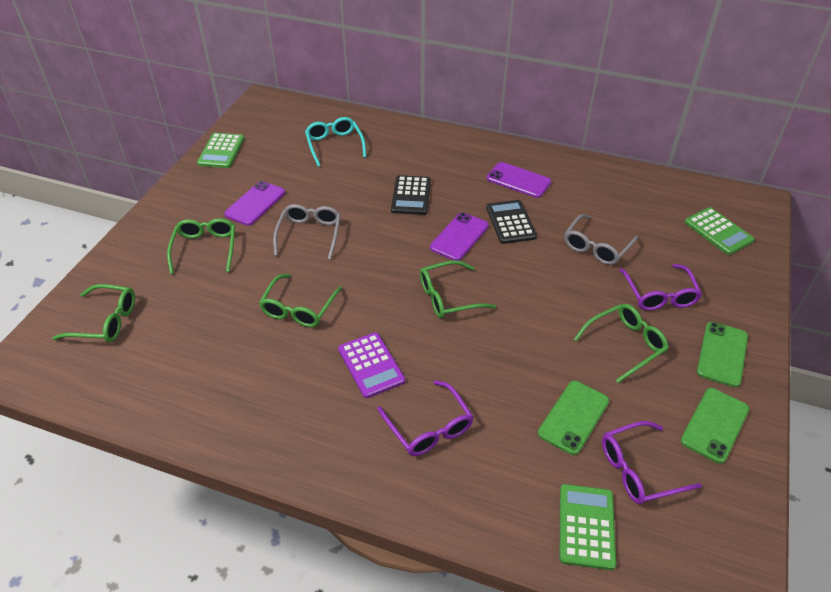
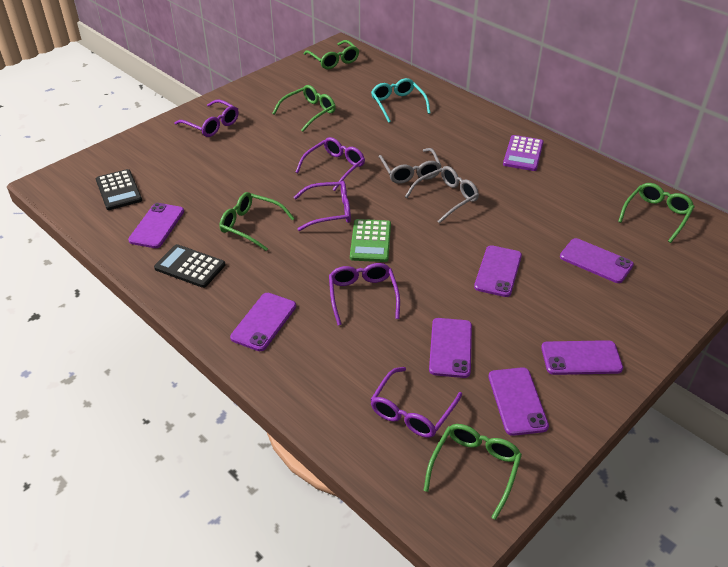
green calculator: [197,133,244,168] [560,484,616,570] [684,207,754,255] = 3 -> [350,219,391,262] = 1
green phone: [538,381,609,455] [681,388,749,464] [697,322,748,387] = 3 -> none = 0
purple glasses: [377,380,473,456] [602,421,702,504] [620,264,702,311] = 3 -> [174,99,239,137] [294,181,351,231] [295,137,365,191] [329,263,400,326] [370,367,462,438] = 5
purple phone: [224,181,285,226] [430,212,489,261] [487,162,551,198] = 3 -> [128,203,184,248] [230,293,296,351] [429,318,472,378] [474,245,522,297] [489,367,549,436] [541,340,623,375] [560,238,634,283] = 7

